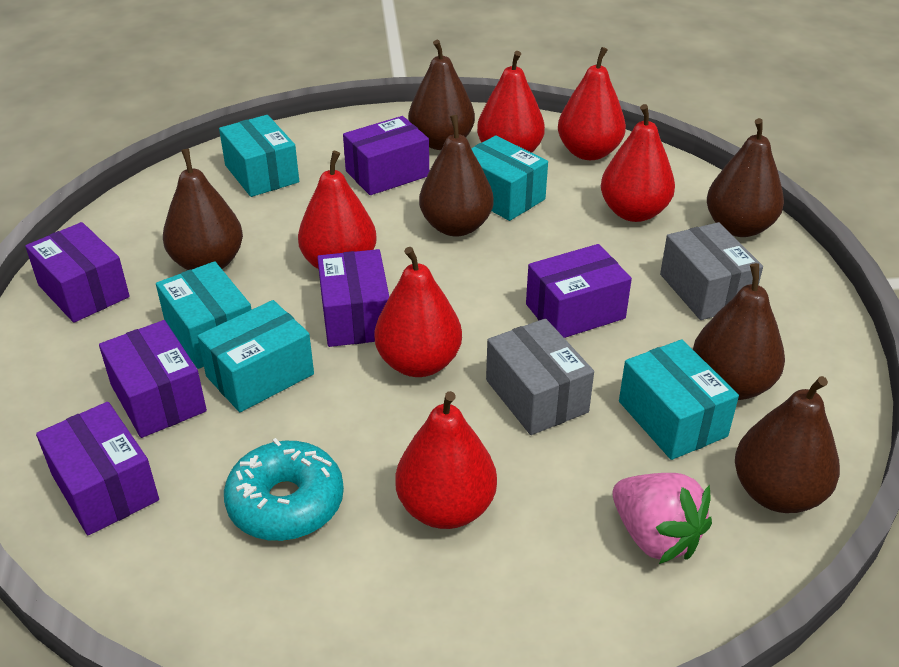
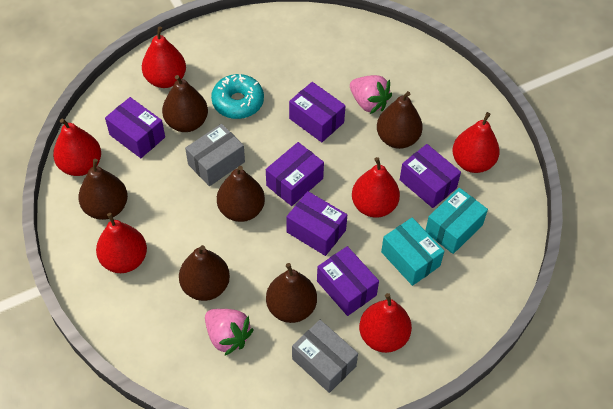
pink strawberry: [613,473,712,564] = 1 -> [205,309,254,355] [350,75,392,114] = 2
turquoise box: [156,261,251,369] [197,300,314,412] [219,115,299,197] [471,135,548,221] [619,339,739,460] = 5 -> [381,218,444,286] [425,188,488,254] = 2

